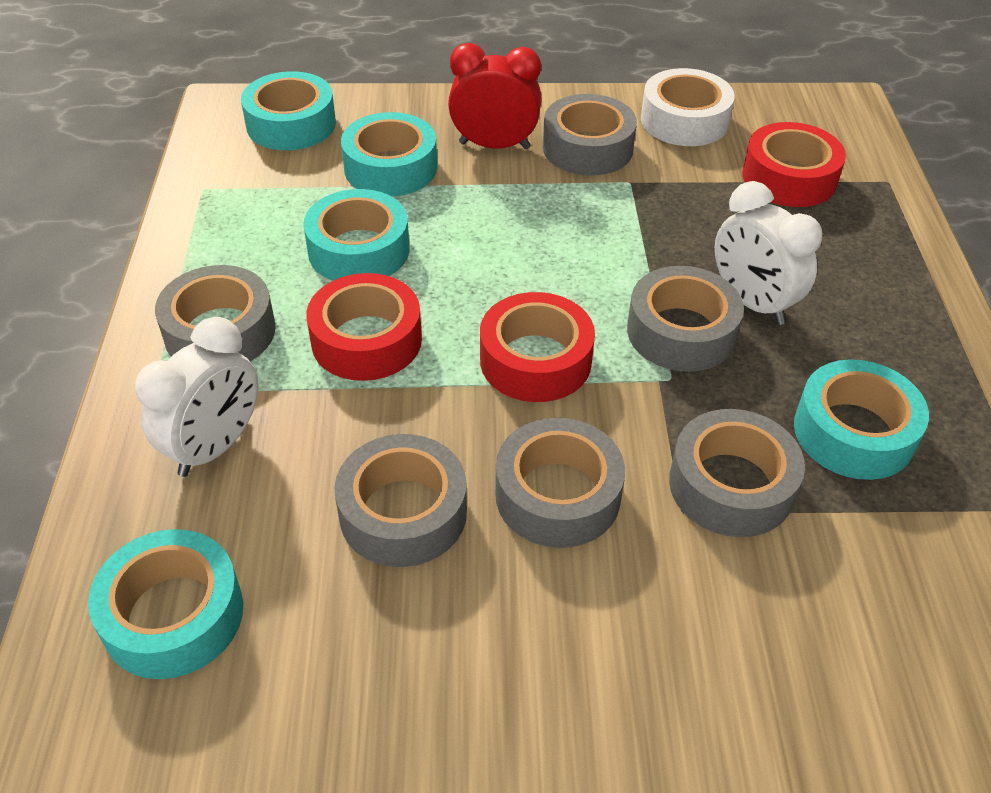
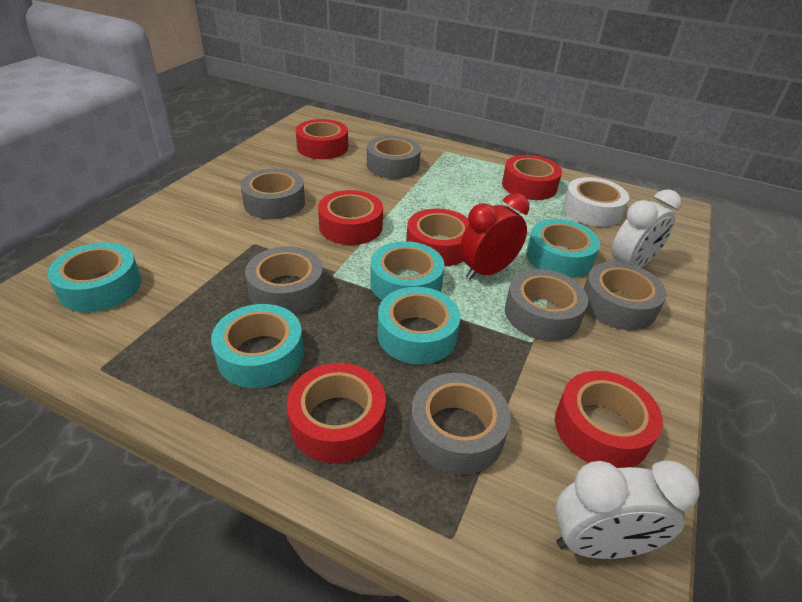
red tape: [306,273,422,381] [480,292,595,402] [742,122,846,207] = 3 -> [287,363,386,463] [296,119,348,159] [318,190,383,245] [406,208,469,266] [502,155,562,200] [555,371,663,468] = 6

